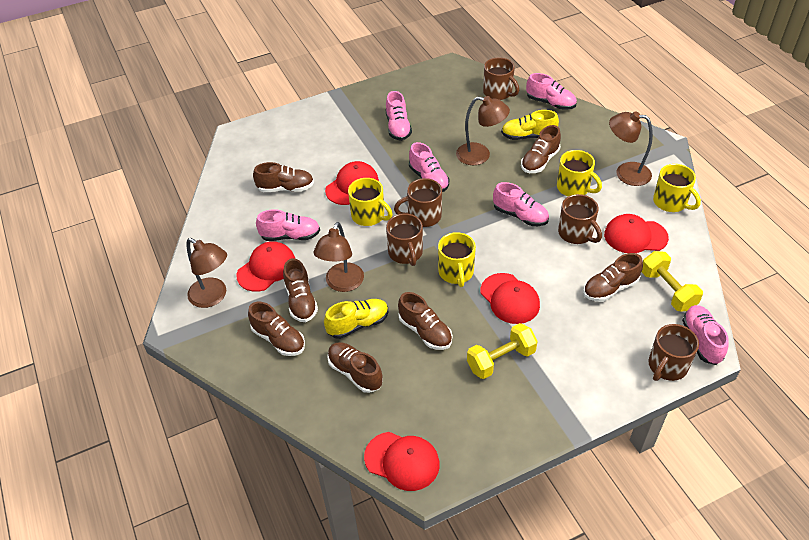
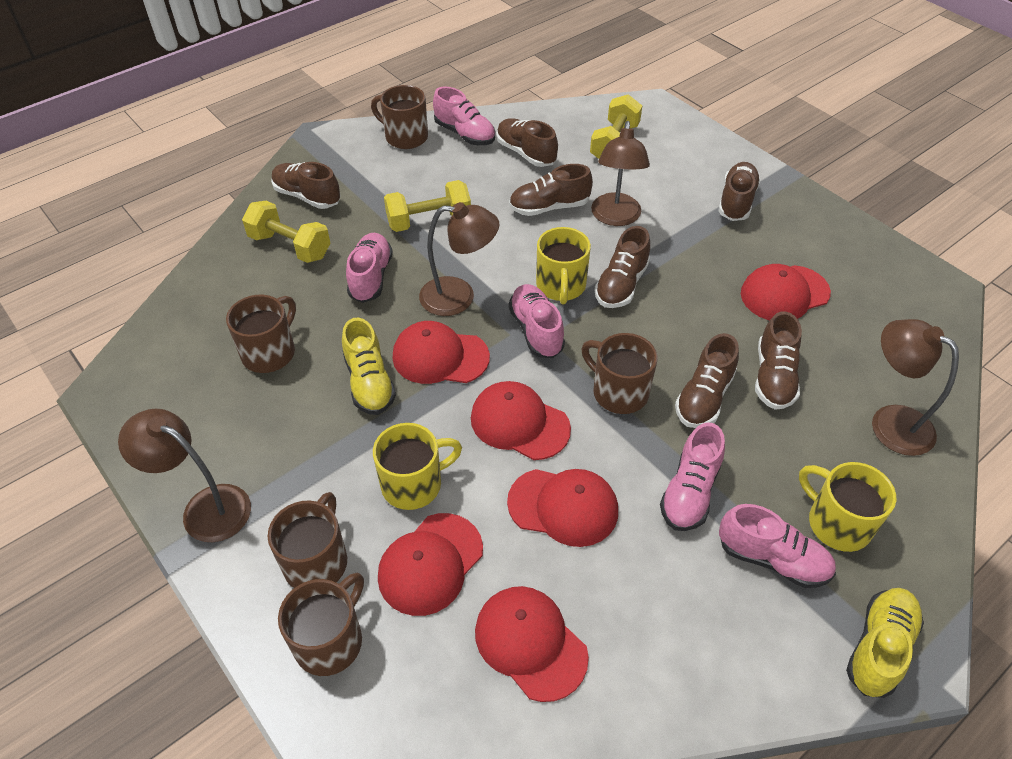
pink shoe: [256,209,320,241] [386,91,412,141] [409,142,449,192] [493,182,549,226] [526,73,577,110] [682,305,729,365] = 6 -> [346,233,393,303] [433,86,496,145] [509,284,565,358] [660,422,725,531] [719,504,836,588] = 5
red cap: [236,241,295,292] [325,161,379,205] [364,432,440,491] [480,273,540,324] [604,214,669,253] = 5 -> [378,513,483,616] [392,321,490,384] [471,381,571,460] [475,586,589,702] [507,469,618,547] [741,264,831,320] = 6
yellow dumbbell: [467,323,538,379] [641,251,703,311] = 2 -> [242,201,330,263] [384,180,471,232] [590,94,642,159] = 3
yellow mug: [348,178,393,226] [438,232,476,287] [557,150,602,196] [653,164,701,212] = 4 -> [373,423,462,510] [536,227,591,305] [799,462,896,552] = 3

